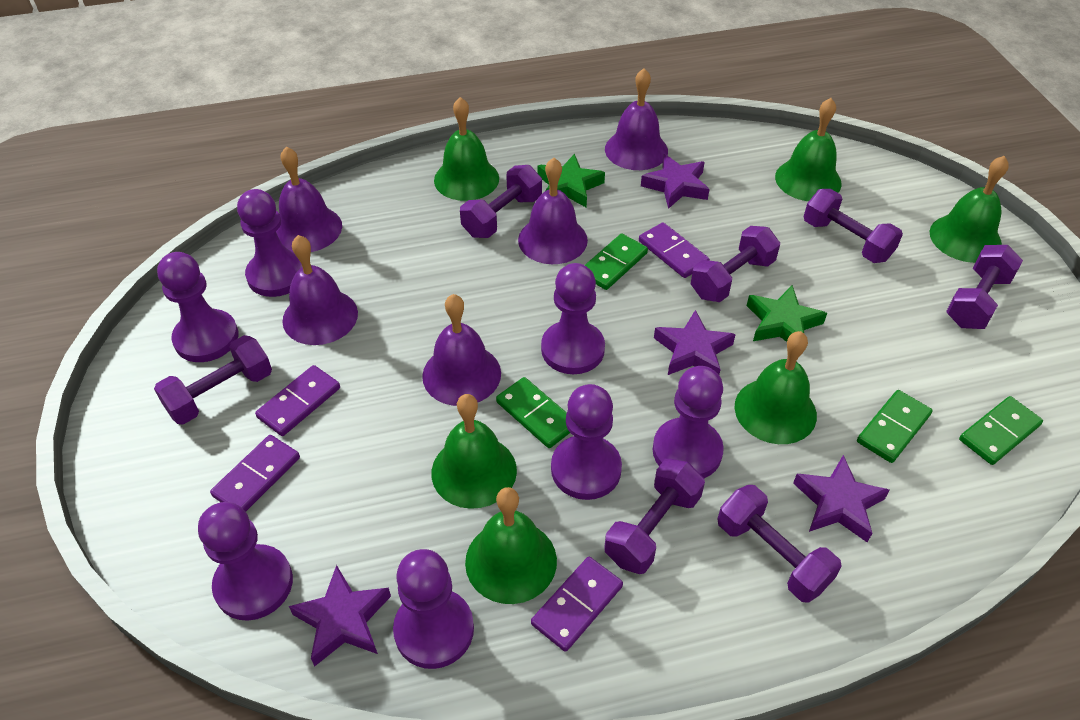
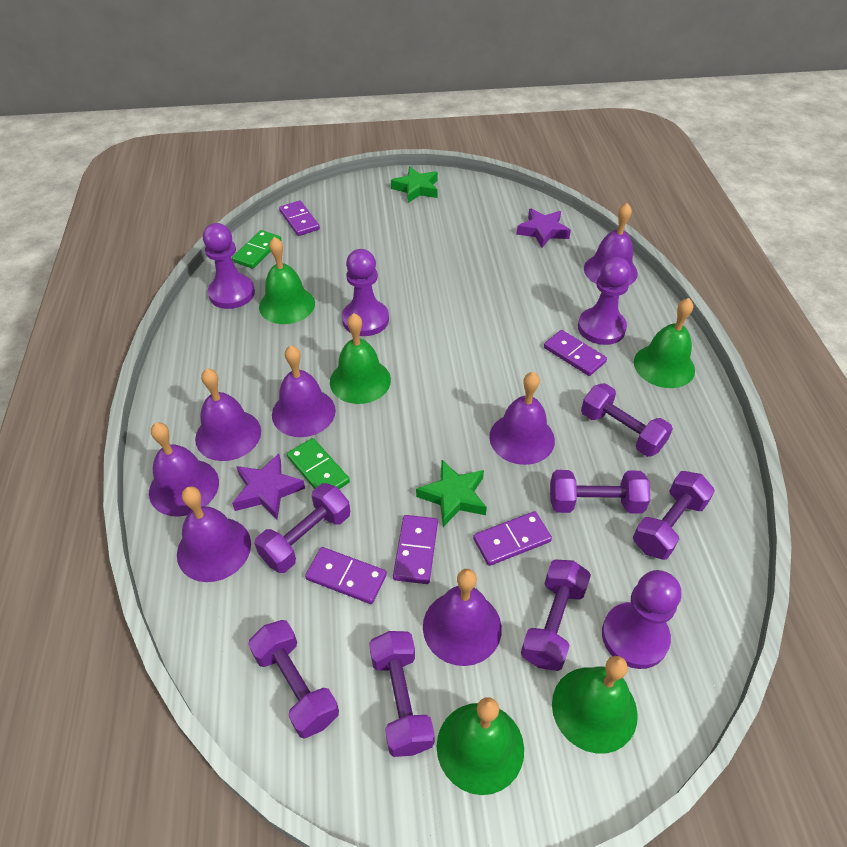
green bell: [431,394,517,509] [434,97,499,201] [465,487,557,604] [735,331,817,444] [775,98,842,201] [930,156,1009,263] = 6 -> [259,237,315,324] [330,313,391,404] [437,697,524,795] [552,656,638,754] [634,298,695,388] = 5
green domino: [496,377,570,448] [585,234,648,290] [857,390,932,463] [959,396,1043,465] = 4 -> [232,230,281,269] [287,438,350,489] = 2
purple bell: [276,147,342,252] [282,235,358,345] [422,294,501,406] [518,158,588,264] [605,68,668,170] = 5 -> [149,422,219,517] [177,486,251,582] [195,368,261,461] [272,345,336,437] [423,569,502,666] [489,372,555,465] [584,203,638,285] = 7
purple domino: [210,435,300,511] [255,365,340,436] [531,557,623,652] [639,222,710,278] = 4 -> [279,200,320,236] [305,547,387,604] [393,515,438,584] [473,511,552,566] [544,330,607,376] = 5
purple pawn: [157,252,238,362] [198,502,293,621] [237,189,302,297] [393,549,474,669] [541,263,605,374] [551,384,622,500] [653,366,724,478] = 7 -> [203,223,255,309] [342,249,389,336] [578,257,631,345] [602,570,681,669] = 4
purple star: [289,565,391,666] [641,154,710,209] [654,310,736,375] [793,455,890,543] = 4 -> [232,453,305,520] [517,208,571,248] = 2

